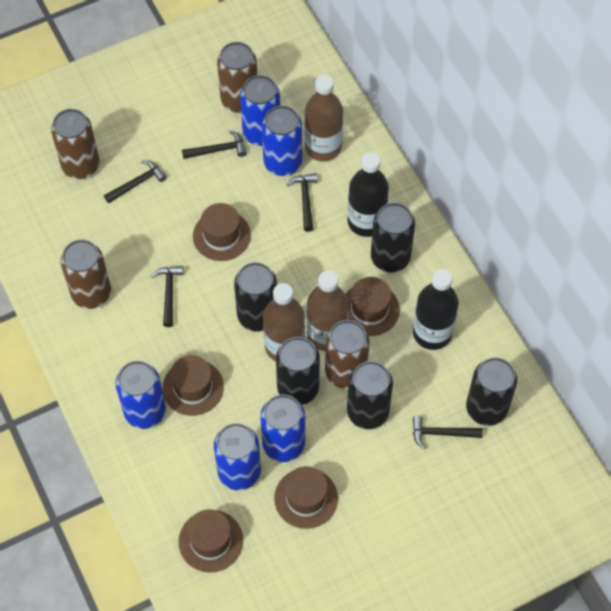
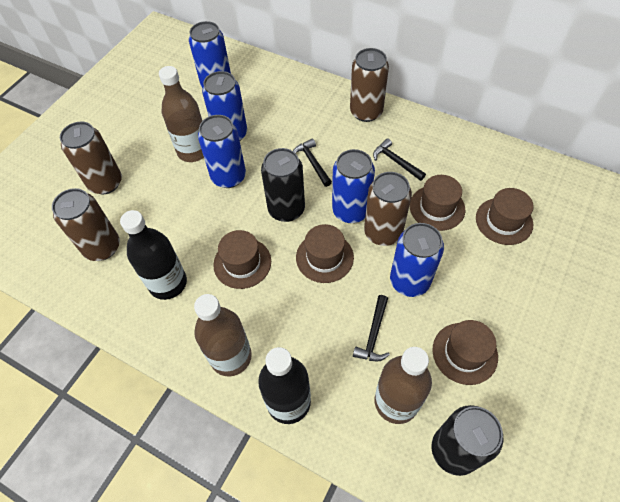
black can: [234,262,277,331] [276,337,320,405] [347,361,393,429] [371,203,415,272] [466,357,517,426] = 5 -> [261,148,305,222] [432,405,503,476] = 2
black hammer: [104,160,167,203] [151,266,184,327] [182,130,247,159] [287,173,317,232] [413,416,483,449] = 5 -> [293,139,332,187] [353,295,390,361] [373,138,426,181] = 3

